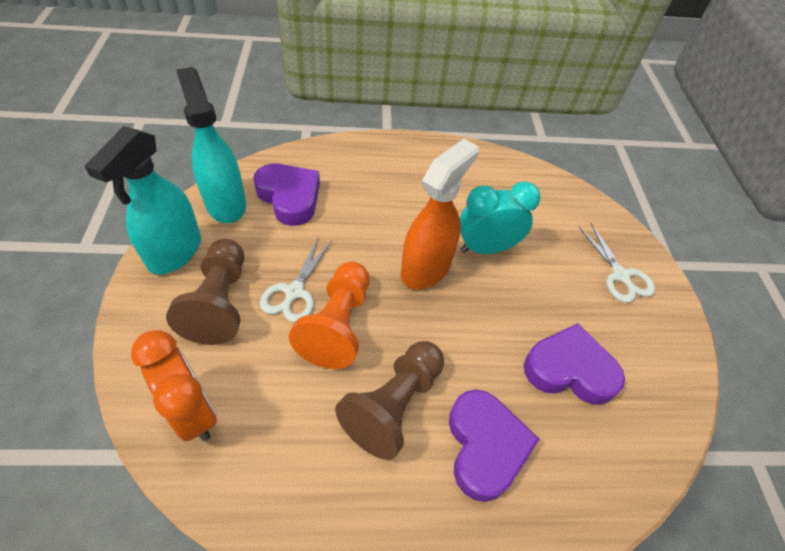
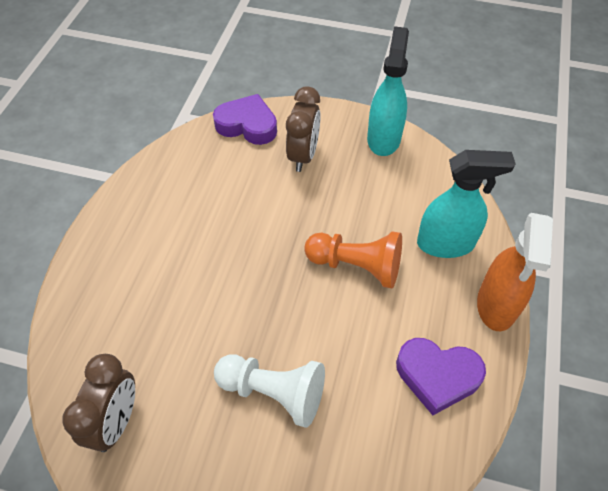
brown clock: none = 0 -> [62,354,135,452] [286,87,321,172] = 2
brown pawn: [166,239,244,345] [335,341,444,460] = 2 -> none = 0
orange clock: [131,330,217,441] = 1 -> none = 0
purple heart: [253,164,320,226] [449,390,540,502] [524,323,625,405] = 3 -> [213,94,277,145] [396,338,486,415] = 2
turquoise clock: [460,181,541,254] = 1 -> none = 0
white pawn: none = 0 -> [214,354,325,428] = 1
white scissors: [260,236,332,323] [579,223,656,303] = 2 -> none = 0

